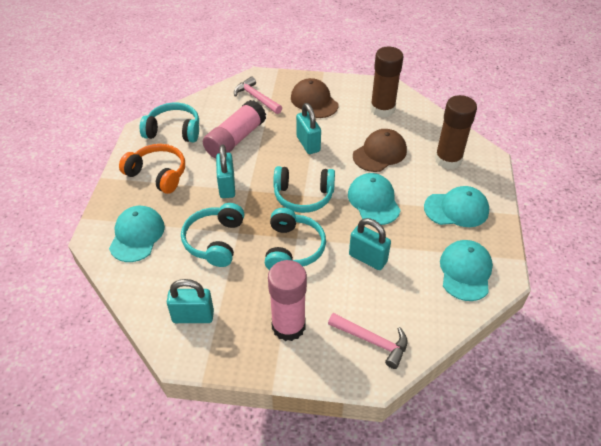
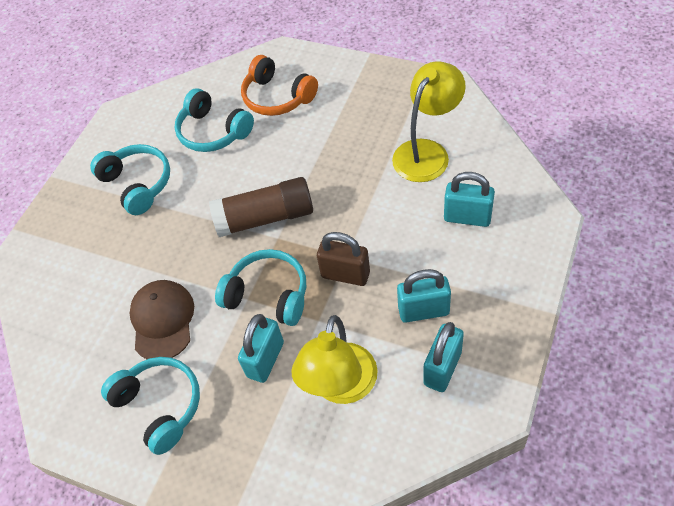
brown cap: [291,78,338,118] [353,129,407,172] = 2 -> [130,280,194,359] = 1
brown glue stick: [370,47,403,117] [435,95,477,169] = 2 -> [209,177,313,237] = 1
brown padlock: none = 0 -> [317,232,370,286] = 1
pink glue stick: [203,100,266,159] [268,260,307,341] = 2 -> none = 0
pink hammer: [234,76,282,114] [328,313,407,369] = 2 -> none = 0
turquoise cap: [109,206,165,262] [348,173,401,225] [424,186,489,227] [440,240,493,301] = 4 -> none = 0
yellow lamp: none = 0 -> [292,315,378,404] [392,61,466,182] = 2

